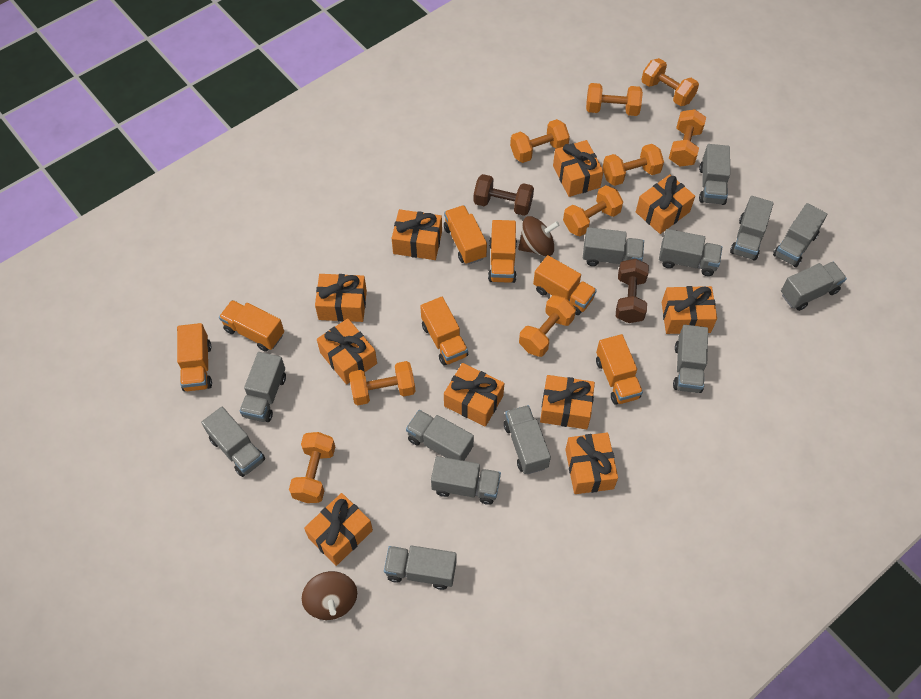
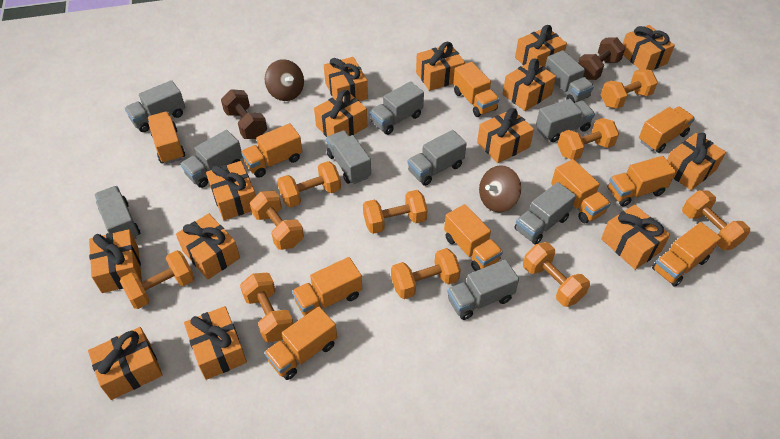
grey truck: [201,407,265,477] [240,352,286,422] [384,546,456,590] [406,410,474,461] [431,456,501,505] [504,405,551,474] [583,227,644,266] [659,229,722,276] [673,325,708,393] [699,144,730,205] [730,196,774,261] [773,203,827,267] [781,262,847,311] = 13 -> [95,186,140,239] [125,80,185,132] [180,130,243,188] [326,130,371,184] [370,81,424,135] [407,130,467,186] [447,260,519,320] [515,182,576,245] [536,99,595,142] [545,50,594,103] = 10
orange dumbbell: [289,432,335,503] [349,361,416,405] [510,119,570,163] [519,295,576,357] [563,185,623,237] [586,83,643,116] [602,144,664,186] [641,58,699,106] [669,109,706,167] = 9 -> [120,250,195,309] [240,273,293,342] [250,191,304,250] [277,161,341,208] [363,190,428,234] [391,248,461,299] [523,242,590,307] [558,118,619,160] [601,69,658,109] [682,190,750,250] = 10
orange gift: [304,493,373,566] [315,274,367,322] [317,318,377,384] [392,209,442,260] [444,363,504,427] [540,375,595,429] [553,140,604,197] [565,432,618,494] [636,174,695,234] [662,286,717,334] = 10 -> [88,327,163,400] [89,229,142,293] [176,213,240,279] [184,306,247,380] [206,161,256,220] [314,90,367,137] [324,57,368,101] [416,42,465,91] [477,108,534,163] [503,58,556,111] [515,25,567,67] [601,205,670,270] [623,25,675,70] [667,133,726,190] = 14
orange truck: [177,323,212,391] [219,300,284,352] [420,297,468,366] [444,205,487,265] [488,220,517,283] [533,255,597,315] [596,334,643,405] = 7 -> [148,111,185,164] [241,123,303,178] [264,307,337,380] [292,257,362,316] [444,204,503,271] [453,62,499,117] [551,159,611,223] [608,156,676,207] [639,106,695,153] [652,222,721,287] = 10

